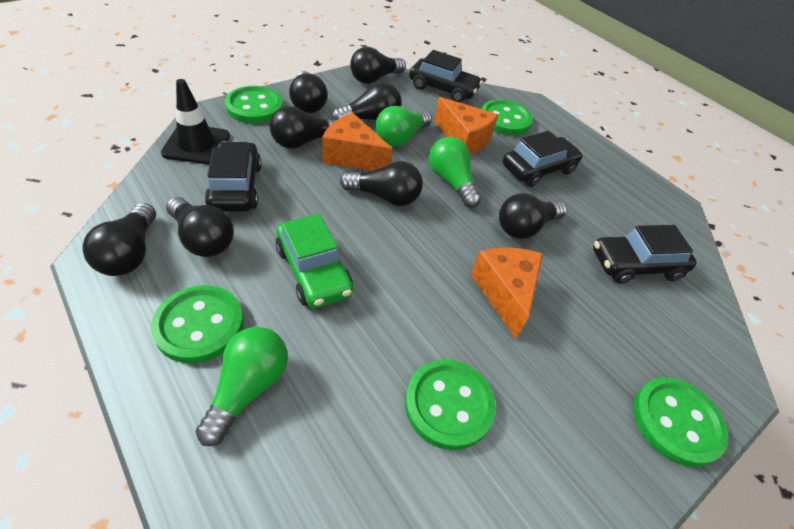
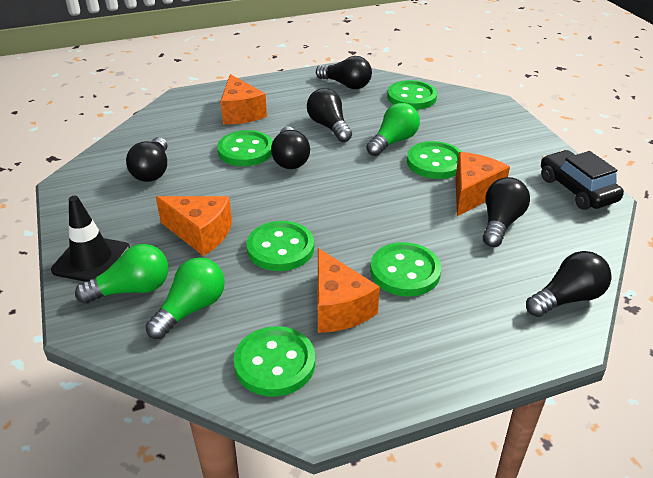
black car: [205,141,261,212] [409,50,482,103] [503,131,583,187] [593,225,697,284] = 4 -> [541,150,624,210] = 1
black light bulb: [82,203,156,276] [166,197,234,257] [270,106,336,149] [289,71,328,113] [332,82,401,120] [340,161,423,206] [350,47,406,84] [499,193,567,239] = 8 -> [126,137,168,182] [271,126,310,169] [307,88,352,142] [316,56,372,89] [483,177,530,247] [526,251,612,317] = 6
green button: [151,285,243,364] [225,86,283,124] [405,359,496,450] [481,99,533,135] [633,377,728,467] = 5 -> [217,130,273,166] [234,326,315,396] [246,221,314,271] [370,242,441,297] [387,80,437,110] [407,141,462,179] = 6
green car: [275,214,353,308] = 1 -> none = 0
orange cheese: [322,113,392,171] [434,97,498,155] [471,247,543,339] = 3 -> [156,196,232,256] [220,74,267,125] [318,248,380,333] [455,152,510,216] = 4

